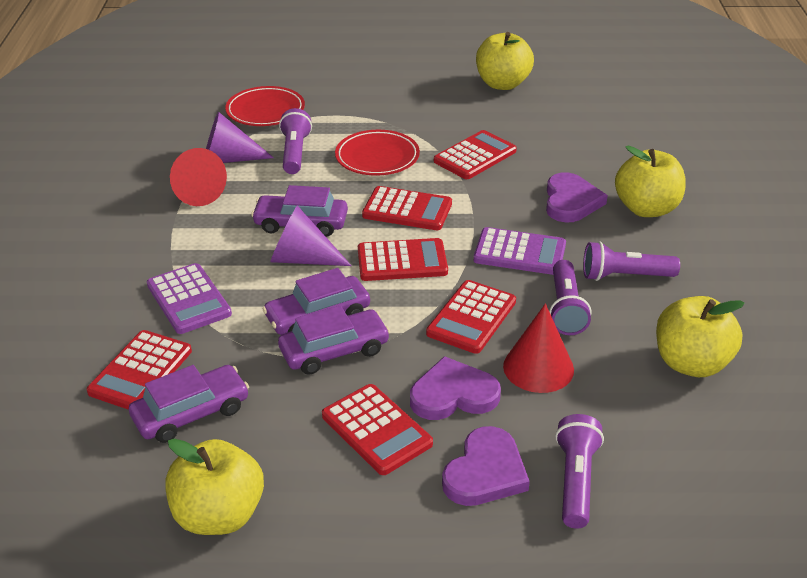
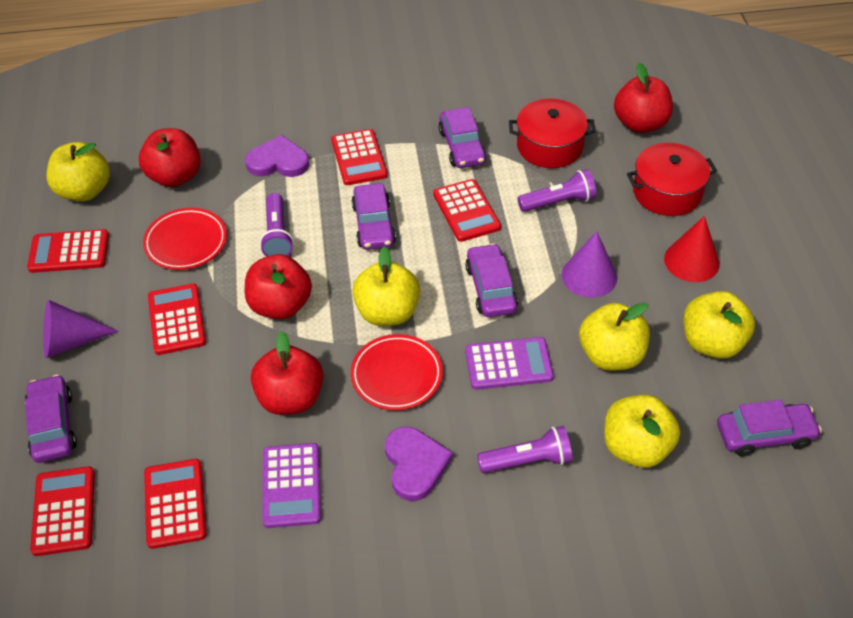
purple car: [129,365,249,443] [251,185,348,237] [262,268,370,335] [278,305,390,375] = 4 -> [25,375,77,463] [351,183,396,250] [438,107,487,168] [465,243,518,317] [717,400,822,456] = 5
purple flashlight: [279,108,312,174] [549,260,591,335] [555,414,604,529] [583,241,680,281] = 4 -> [260,193,294,257] [477,426,572,473] [518,169,596,212] = 3
purple heart: [410,356,501,420] [442,426,530,506] [546,172,608,223] = 3 -> [245,135,309,177] [385,427,453,501] = 2
red apple: none = 0 -> [139,128,201,187] [245,254,312,319] [251,331,323,415] [614,63,673,133] = 4
red cone: [170,148,227,206] [503,304,574,393] = 2 -> [664,216,720,282] = 1
red pot: none = 0 -> [509,98,596,168] [627,143,717,216] = 2
yellow apple: [166,439,264,535] [476,32,534,90] [615,145,686,217] [656,296,745,377] = 4 -> [46,142,110,202] [352,247,420,326] [579,302,650,370] [604,395,680,468] [683,291,755,359] = 5

